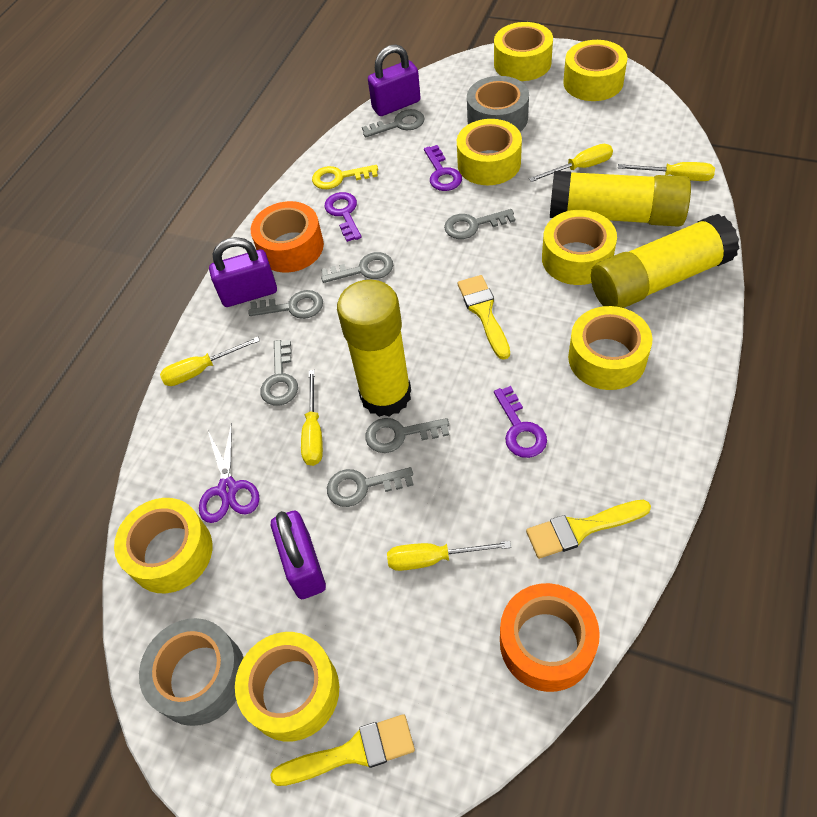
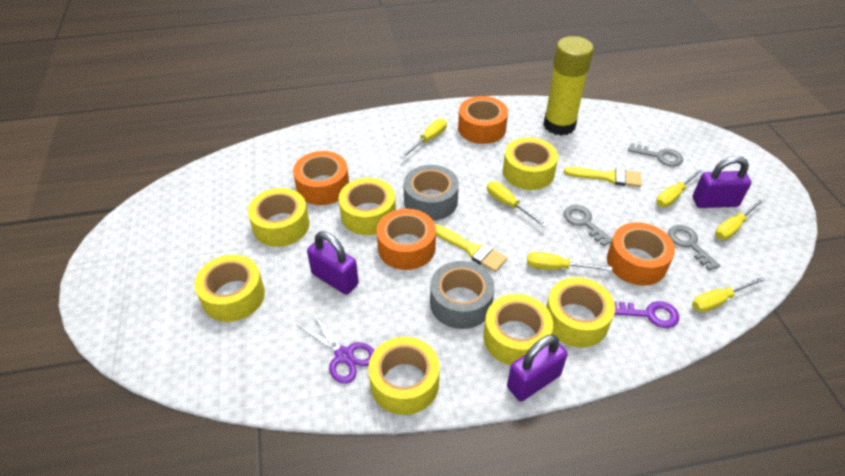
grey key: [249,290,323,319] [260,340,298,406] [321,252,393,283] [327,467,414,507] [362,109,425,137] [365,418,449,453] [444,209,515,239] = 7 -> [564,205,612,246] [628,143,683,166] [668,225,720,271] = 3
orange tape: [251,201,324,272] [500,583,600,692] = 2 -> [293,151,349,205] [377,209,436,270] [458,96,508,144] [607,222,675,286] = 4
purple key: [325,192,362,242] [424,145,462,191] [494,386,547,458] = 3 -> [614,301,679,328] = 1
yellow brush: [270,714,415,786] [458,275,510,360] [526,500,651,559] = 3 -> [435,224,507,272] [564,167,642,187] = 2
yellow glue stick: [337,280,411,417] [550,171,691,227] [591,214,739,308] = 3 -> [543,36,594,136] = 1
yellow key: [312,165,378,189] = 1 -> none = 0
yellow screwdriver: [160,337,260,386] [301,370,323,466] [387,541,511,571] [529,144,613,182] [618,162,715,181] = 5 -> [400,119,447,158] [487,181,547,227] [527,252,613,271] [656,168,704,208] [692,277,766,313] [715,198,765,240] = 6

